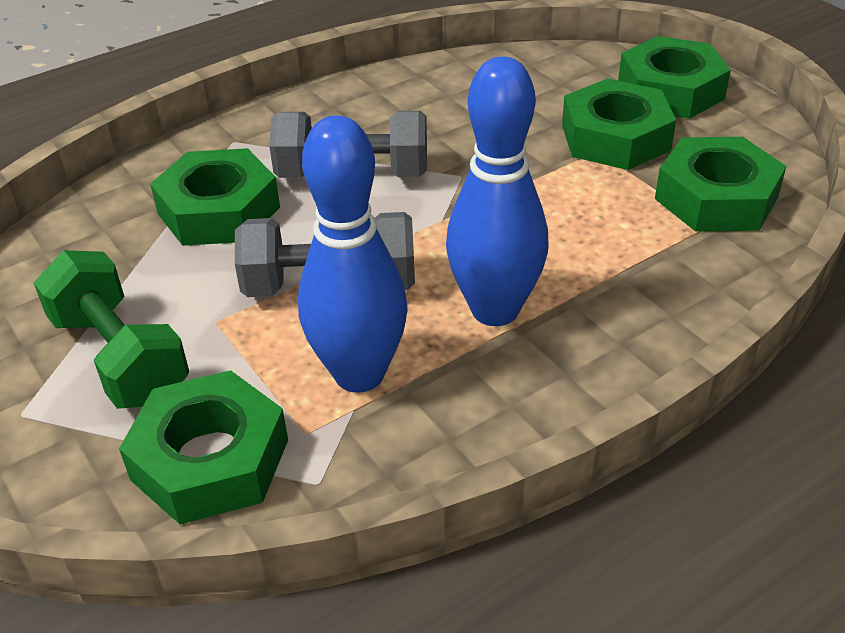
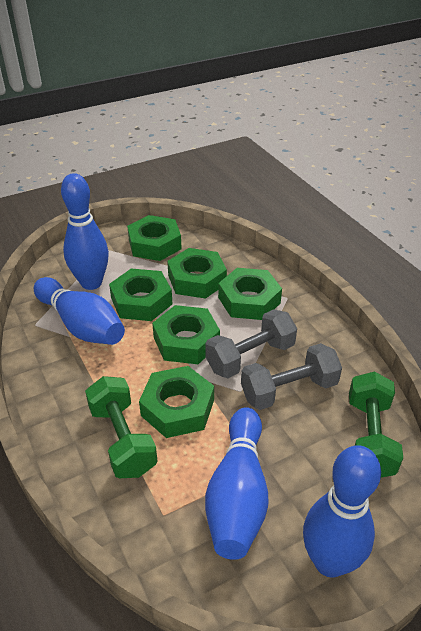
blue bowling pin: [298,115,408,393] [446,56,549,326] = 2 -> [34,277,125,345] [61,173,109,290] [205,407,269,560] [303,445,381,578] = 4
green dumbbell: [34,250,189,409] = 1 -> [85,376,157,478] [349,371,403,478] = 2
green nut: [119,370,288,524] [150,148,280,246] [562,78,676,170] [618,36,731,119] [655,137,786,231] = 5 -> [109,268,173,321] [127,215,182,261] [139,366,214,438] [152,305,220,364] [167,248,227,299] [218,268,282,320] = 6

